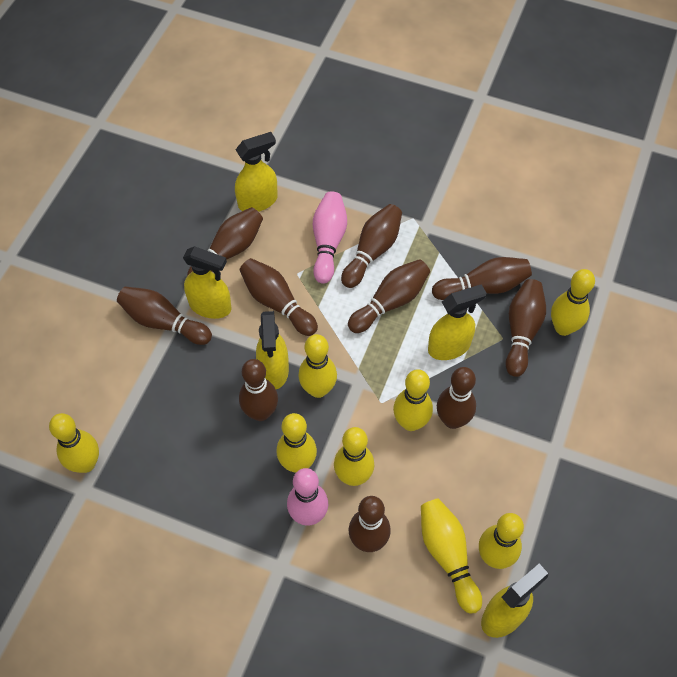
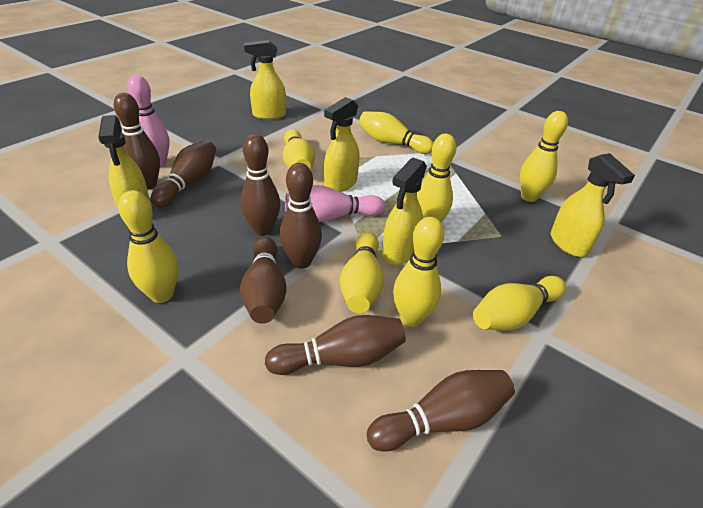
brown bowling pin: [117,286,212,345] [187,207,263,276] [239,359,278,421] [240,258,318,336] [341,204,402,288] [348,259,430,333] [349,496,391,552] [432,257,532,300] [437,367,476,429] [505,279,546,377] = 10 -> [114,93,160,190] [151,140,216,208] [240,237,287,324] [241,134,280,236] [265,315,406,375] [280,163,322,269] [367,370,515,452] = 7

